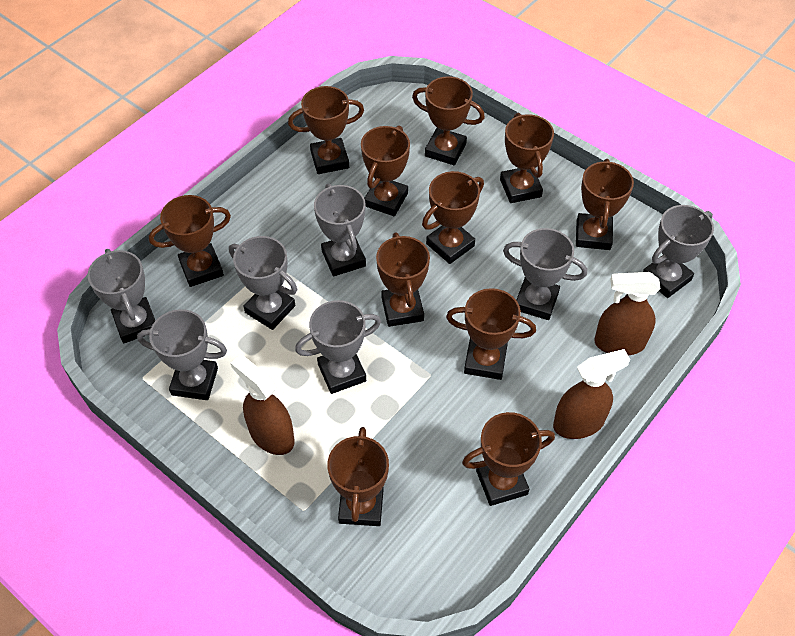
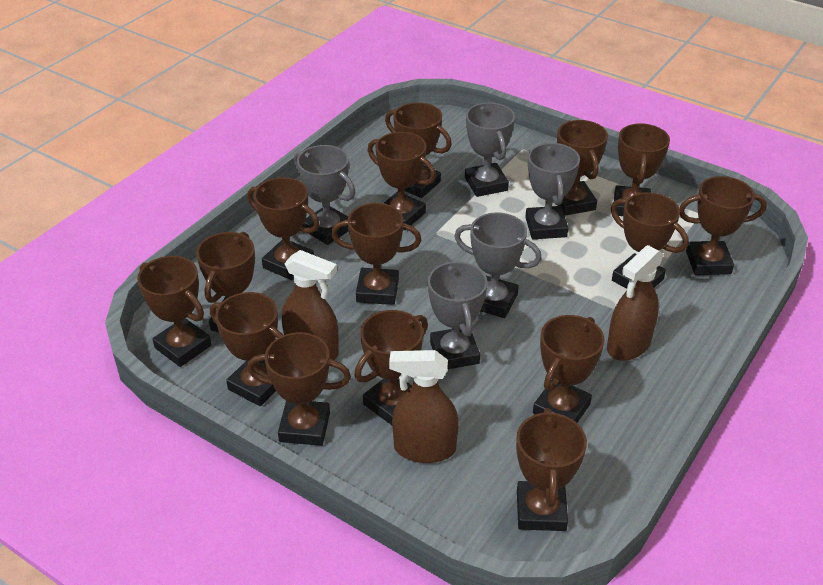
brown trophy: [149,195,231,287] [288,86,364,174] [327,427,389,526] [361,125,410,216] [376,232,430,327] [412,76,485,165] [422,171,484,264] [446,288,536,380] [462,412,555,506] [500,113,554,203] [576,159,634,250] = 11 -> [137,256,212,367] [196,232,255,332] [210,292,283,406] [247,177,319,280] [247,332,351,446] [331,203,421,305] [354,310,428,425] [367,132,436,230] [385,102,452,198] [516,408,587,531] [533,315,605,423] [557,120,608,216] [611,192,688,289] [614,123,670,216] [679,176,767,275] = 15
grey trophy: [88,249,155,343] [137,309,227,400] [229,236,297,330] [295,300,381,394] [314,184,366,276] [503,228,587,320] [643,205,714,298] = 7 -> [294,145,355,245] [428,260,487,369] [454,212,542,318] [465,103,515,197] [525,143,580,239] = 5

